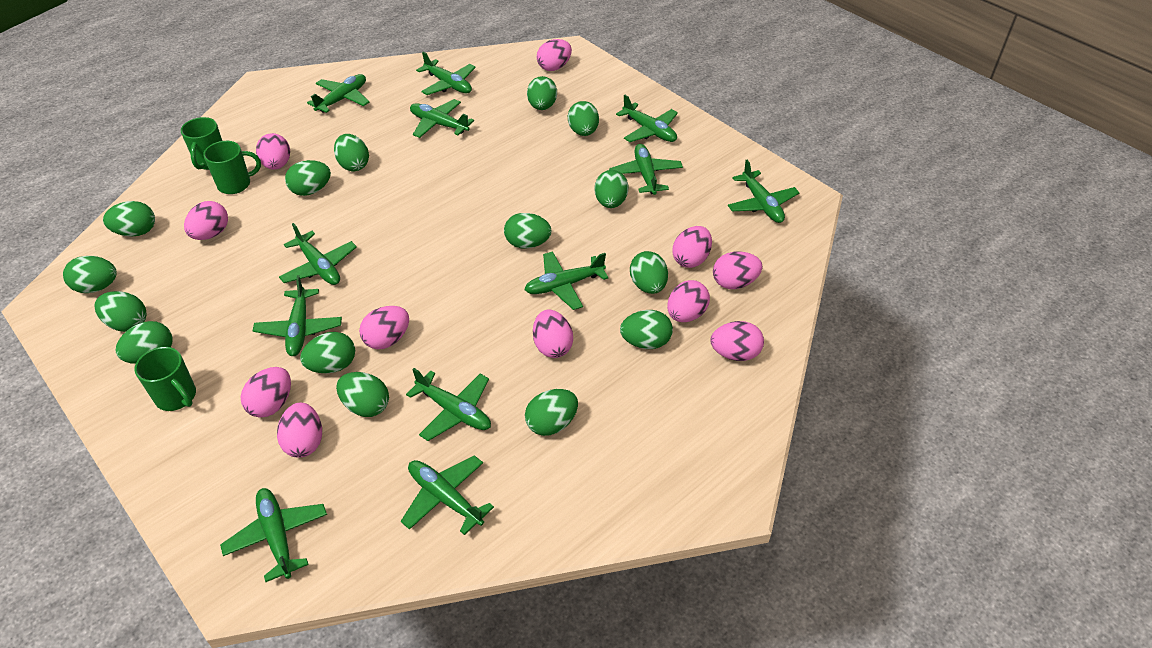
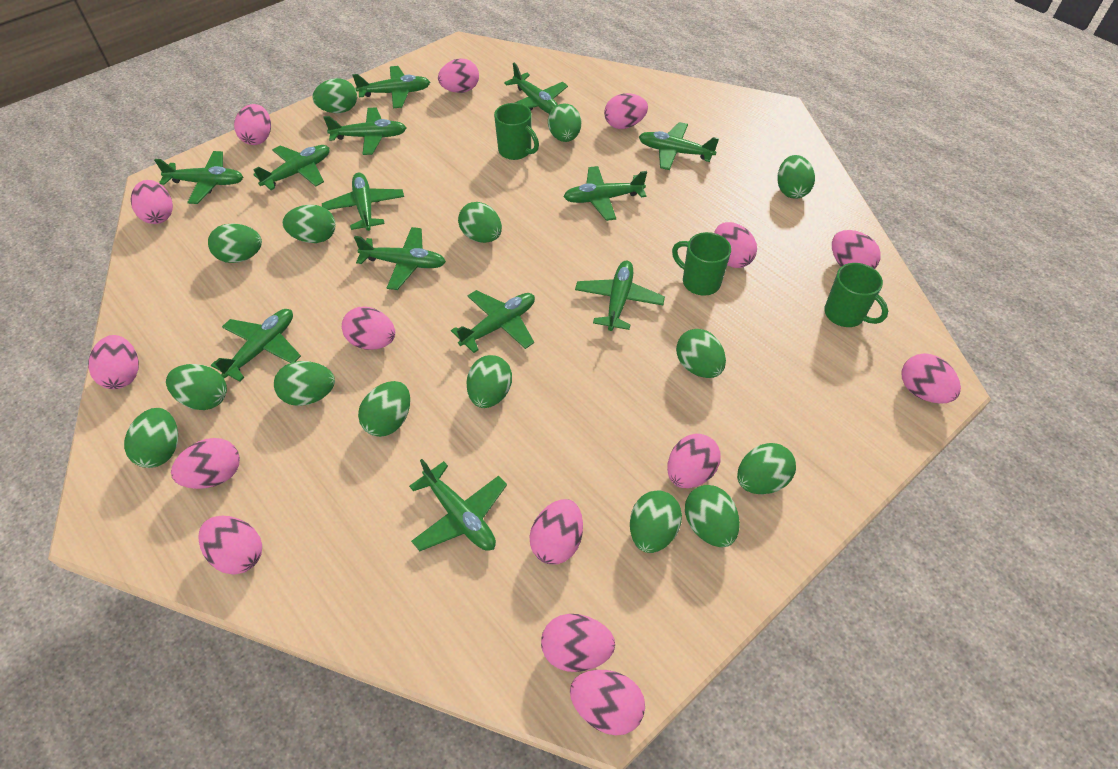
green plane: [220,488,327,582] [253,275,342,356] [279,223,357,285] [307,74,369,113] [401,455,494,535] [406,368,491,441] [410,99,474,138] [416,51,476,95] [524,251,609,310] [609,144,683,195] [616,95,678,142] [728,160,799,223] = 12 -> [154,151,243,204] [211,309,301,382] [253,145,329,190] [322,172,404,231] [323,108,406,155] [352,66,430,108] [354,227,446,290] [409,459,507,551] [451,290,535,353] [504,63,568,113] [563,166,647,221] [575,261,665,331] [639,122,719,170] = 13
pink egg: [184,201,228,240] [240,367,291,418] [256,133,290,170] [277,403,322,458] [359,306,409,349] [533,309,573,358] [537,39,572,71] [667,280,710,322] [672,226,712,268] [710,321,764,361] [713,251,762,289] = 11 -> [88,335,139,389] [131,180,173,224] [171,438,240,489] [198,516,262,575] [234,104,271,145] [342,307,395,350] [438,58,479,93] [529,499,583,564] [541,614,615,672] [570,670,645,735] [604,93,648,129] [667,434,721,488] [714,222,757,268] [832,230,881,269] [901,353,961,404] = 15

